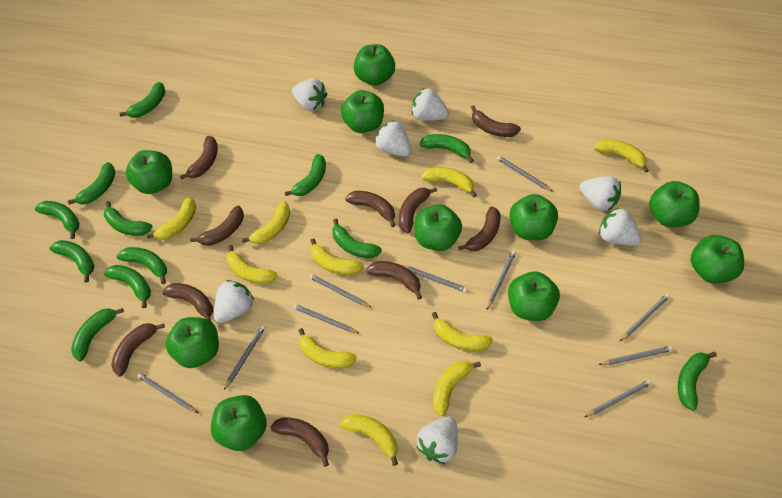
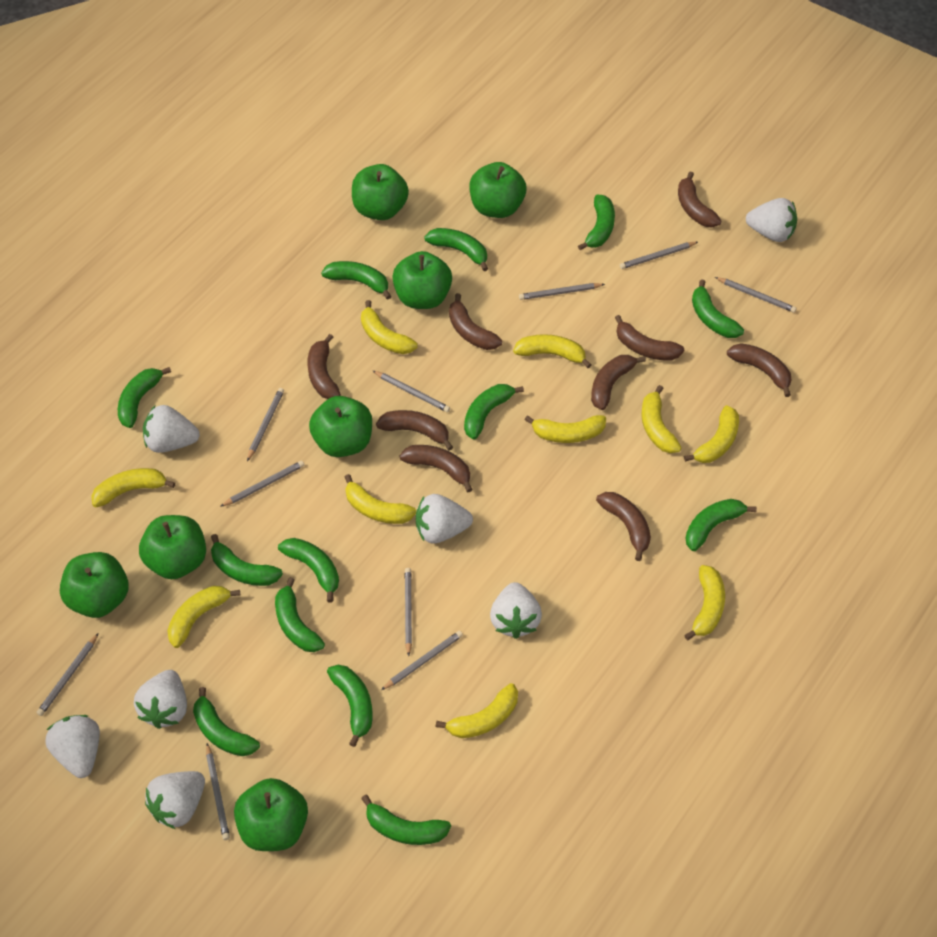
brown banana: [111,323,165,377] [162,283,213,321] [180,136,218,180] [190,206,244,246] [271,417,329,467] [345,191,396,227] [366,261,422,299] [399,188,437,233] [458,206,500,251] [471,105,521,137] = 10 -> [307,334,341,399] [376,410,453,450] [400,445,473,492] [449,293,502,350] [591,355,646,410] [596,492,651,561] [615,315,684,361] [678,171,721,227] [727,343,791,397] = 9
green apple: [126,150,172,194] [166,317,219,368] [211,395,267,451] [341,90,384,133] [354,44,395,86] [414,204,462,251] [508,271,560,321] [509,194,558,240] [649,181,700,227] [690,235,744,283] = 10 -> [60,552,129,618] [139,515,206,579] [234,778,308,851] [309,396,372,457] [352,164,409,220] [392,251,452,309] [469,162,526,218] = 7
green banana: [35,201,80,239] [49,240,94,283] [68,162,116,205] [71,308,124,361] [104,201,152,236] [104,265,151,308] [116,247,167,284] [120,82,166,118] [285,154,326,196] [332,219,382,258] [420,134,474,163] [678,352,717,411] = 12 -> [118,367,171,428] [193,687,260,756] [211,534,283,586] [275,578,325,652] [278,538,339,602] [321,261,391,300] [327,665,373,747] [361,795,451,845] [424,228,488,271] [464,384,524,440] [578,195,615,250] [686,499,757,551] [692,279,744,338] = 13

